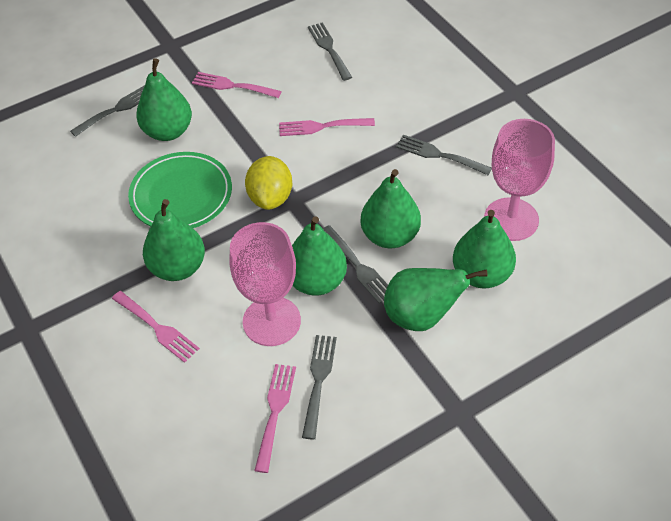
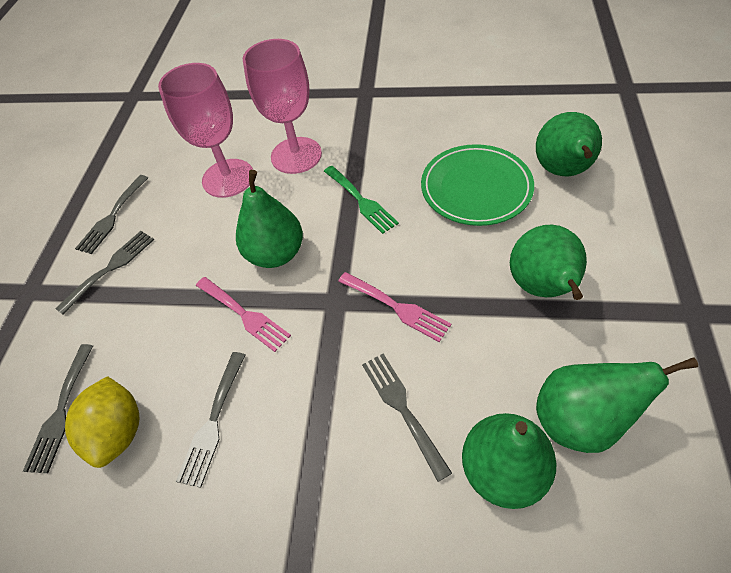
green fork: none = 0 -> [324,166,399,234] = 1
green pear: [136,58,192,141] [143,199,205,281] [292,216,347,296] [360,169,421,248] [384,268,488,331] [453,210,516,288] = 6 -> [236,170,303,268] [462,413,557,509] [510,225,587,300] [536,112,602,176] [536,357,698,453] = 5
pink fork: [112,291,200,363] [192,72,282,98] [254,364,296,473] [279,118,375,136] = 4 -> [196,277,291,352] [338,272,451,342] = 2

